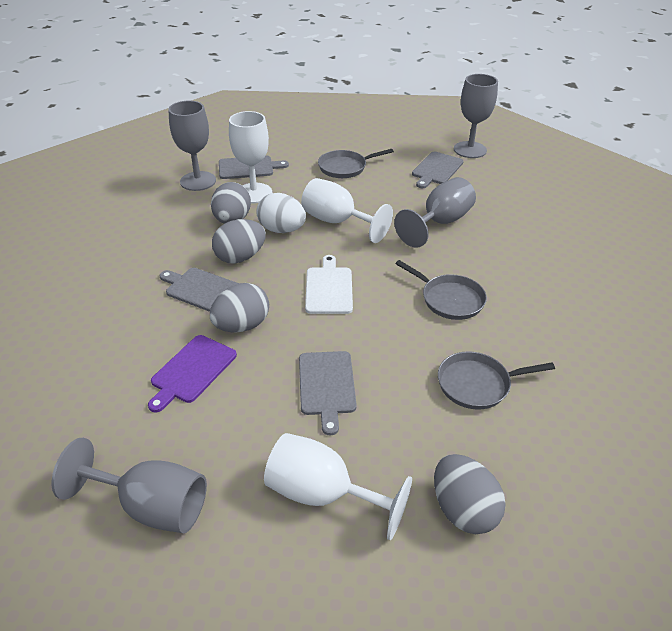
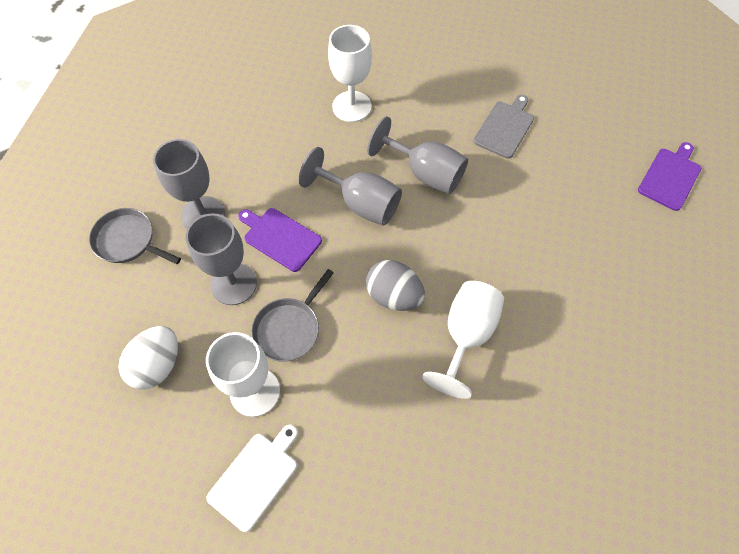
grey cutting board: [160,268,240,312] [219,156,289,179] [299,351,357,436] [412,152,464,188] = 4 -> [473,94,534,159] = 1
grey egg: [210,283,269,333] [211,182,251,224] [212,219,266,264] [434,454,506,534] = 4 -> [366,260,425,311] = 1
grey pan: [318,149,394,178] [395,260,487,320] [438,351,555,410] = 3 -> [89,208,181,264] [251,269,334,361] = 2
purple cutting board: [148,335,237,413] = 1 -> [238,208,322,272] [638,142,701,211] = 2

